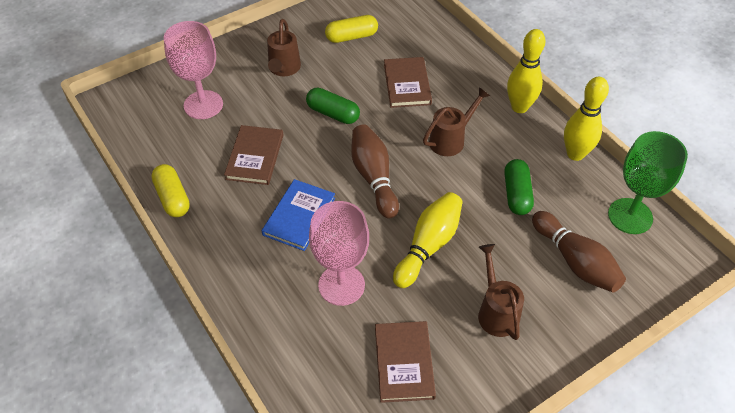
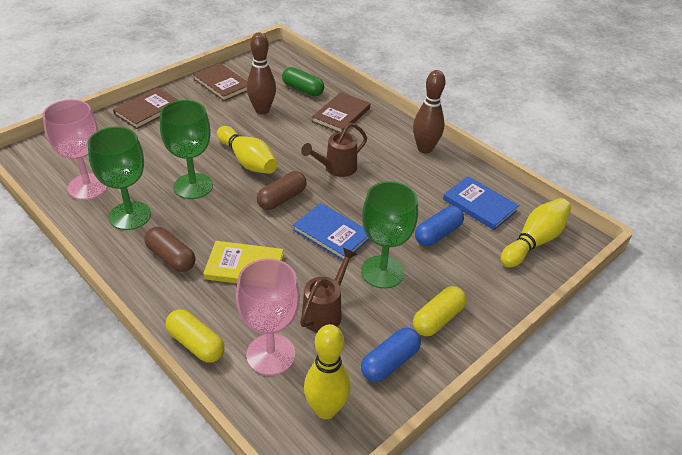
blue book: [262,179,335,251] = 1 -> [293,203,370,261] [443,176,519,230] = 2
blue capsule: none = 0 -> [361,328,421,382] [415,206,464,246] = 2
brown capsule: none = 0 -> [144,227,196,272] [257,171,307,210] = 2
brown watering can: [267,19,301,76] [423,87,490,156] [478,244,524,340] = 3 -> [300,248,357,332] [301,123,367,177] = 2
green capsule: [306,88,360,124] [504,159,534,215] = 2 -> [282,67,324,96] = 1
green goblet: [608,131,688,234] = 1 -> [88,127,151,230] [160,100,213,199] [361,181,418,289] = 3
yellow book: none = 0 -> [203,241,284,283] = 1

